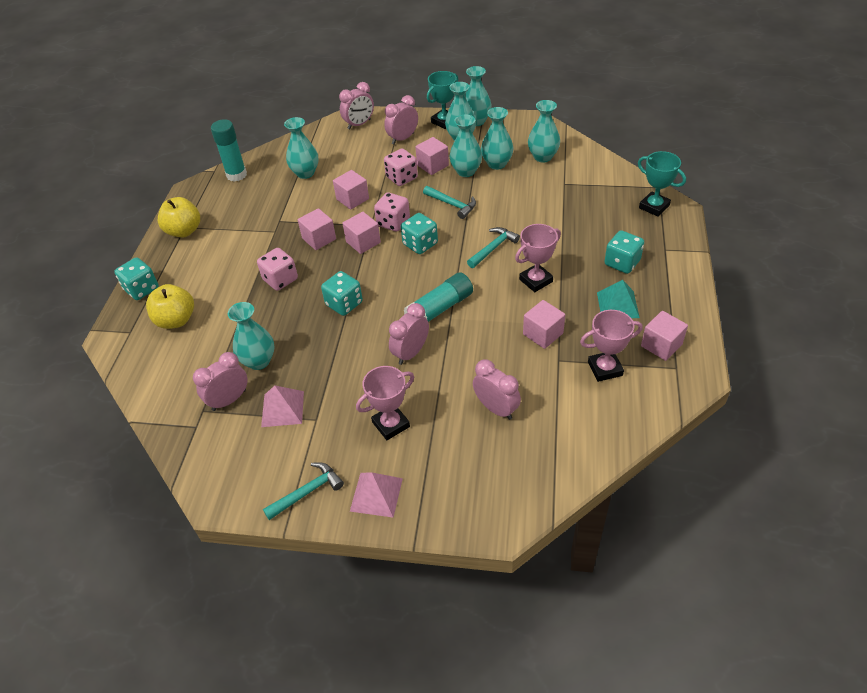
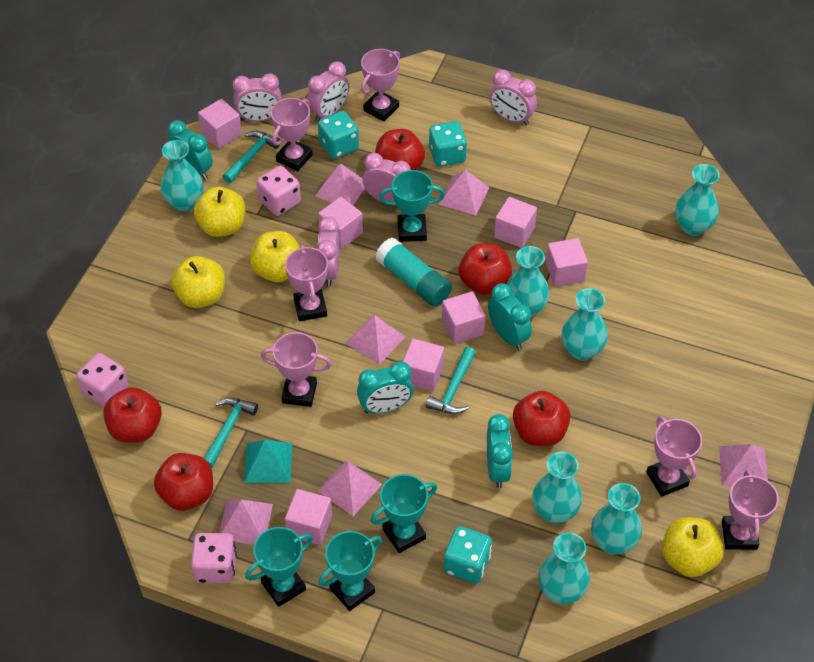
pink cube: [298,208,336,250] [333,170,369,210] [342,212,381,254] [415,137,449,175] [523,300,565,349] [641,311,688,361] = 6 -> [198,99,242,149] [285,489,332,545] [318,197,363,249] [403,339,444,391] [442,292,485,344] [494,197,537,248] [546,238,588,287] = 7
pink pyramid: [261,385,304,427] [350,472,403,518] = 2 -> [219,499,273,544] [315,163,365,205] [317,460,383,516] [345,315,406,365] [438,170,490,216] [719,444,768,486] = 6
pink trophy: [356,366,414,440] [515,224,561,292] [580,310,642,382] = 3 -> [261,332,332,407] [270,98,313,171] [285,245,328,321] [361,49,400,122] [646,416,702,497] [722,470,779,550] = 6
red apple: none = 0 -> [103,387,162,443] [154,453,213,511] [375,129,425,170] [459,243,512,295] [513,391,571,446] = 5
turquoise clock: none = 0 -> [168,120,213,180] [357,361,414,414] [487,414,513,488] [488,283,532,350] = 4
turquoise dice: [114,257,159,300] [321,271,363,316] [401,213,438,254] [604,230,644,274] = 4 -> [318,111,359,159] [429,121,467,167] [444,526,492,583] = 3
turquoise glue stick: [211,119,247,182] [404,272,473,322] = 2 -> [376,238,452,307] = 1
turquoise trophy: [427,71,458,129] [638,151,686,216] = 2 -> [245,527,313,607] [318,531,382,611] [371,474,437,553] [379,170,445,242] = 4
yellow apple: [146,284,194,329] [158,197,200,237] = 2 -> [171,256,225,308] [194,187,245,237] [250,231,300,282] [662,517,724,577] = 4

